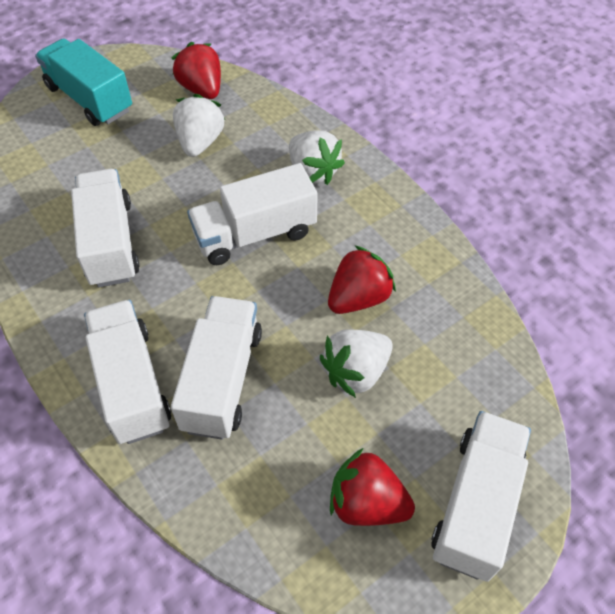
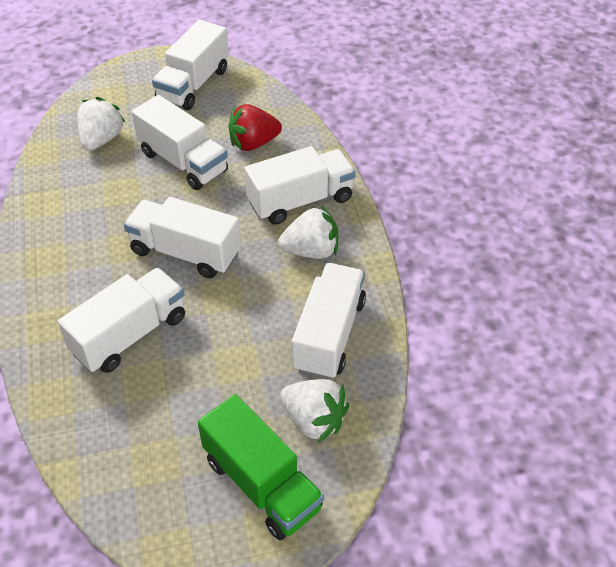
green truck: none = 0 -> [198,394,324,540] = 1
red strawberry: [172,42,221,99] [328,245,396,314] [330,448,415,526] = 3 -> [228,104,282,151] = 1
turquoise truck: [35,38,132,126] = 1 -> none = 0
white truck: [71,169,140,287] [84,300,171,444] [171,296,262,440] [187,163,318,265] [431,411,531,582] = 5 -> [58,268,185,373] [124,197,241,278] [132,95,228,190] [152,20,229,110] [244,146,356,225] [292,263,366,380] = 6

